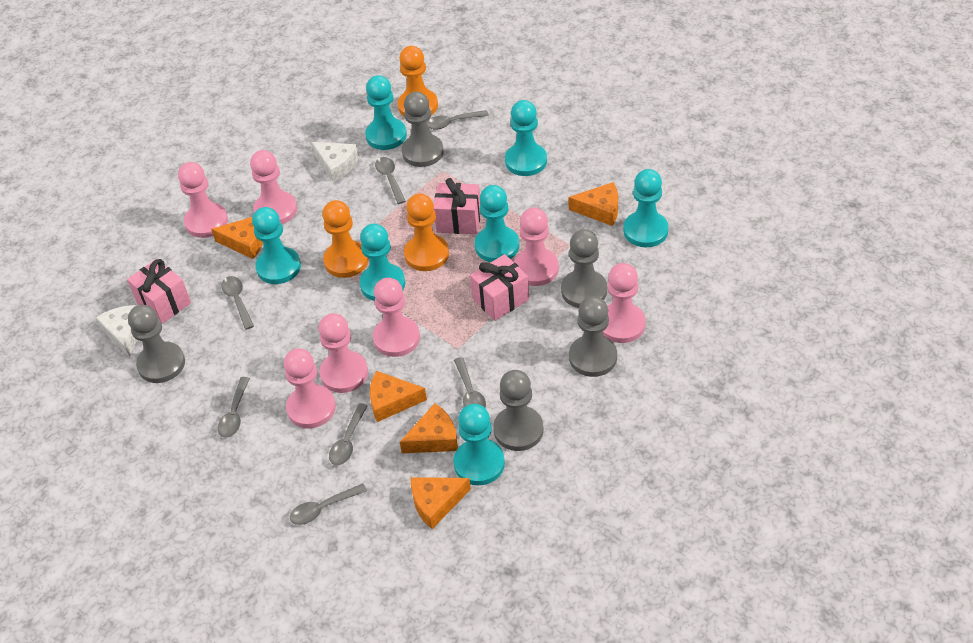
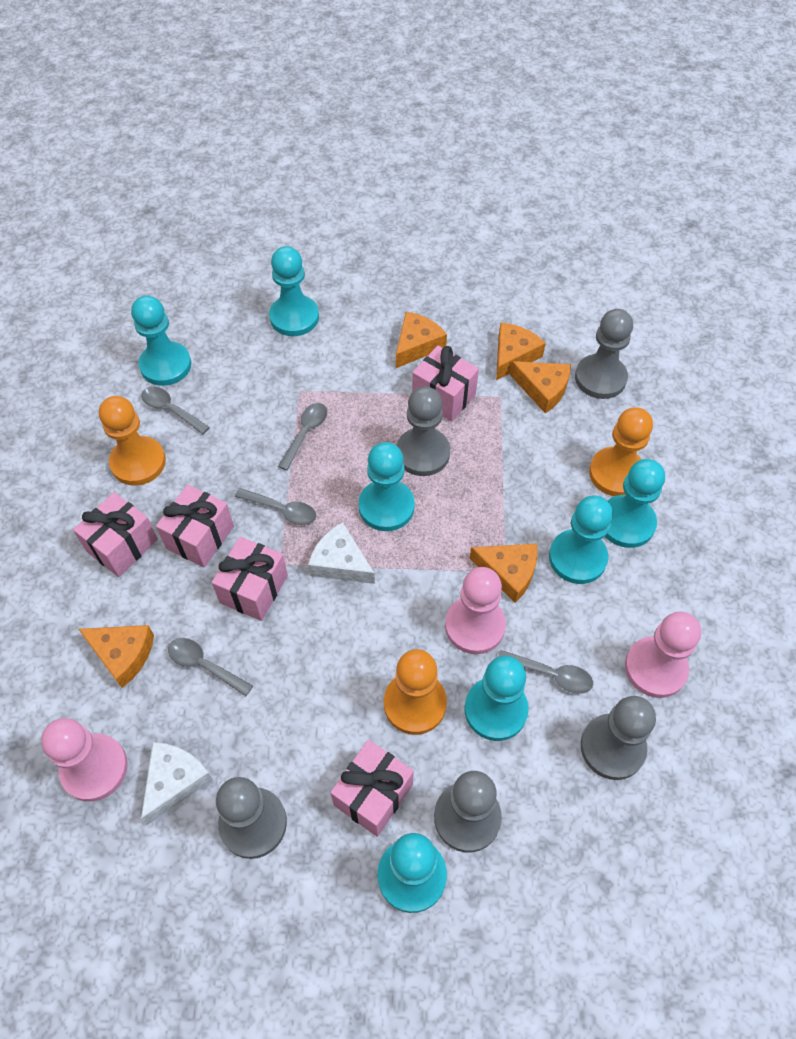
grey spoon: [218,377,250,438] [221,276,254,330] [290,483,367,525] [329,403,368,465] [375,157,406,204] [427,110,489,129] [454,357,486,408] = 7 -> [141,387,210,434] [168,638,253,696] [235,488,316,525] [278,403,327,470] [498,650,593,694] = 5
pink gift: [127,259,191,324] [434,178,481,234] [470,254,529,321] = 3 -> [73,492,158,577] [156,485,234,567] [212,537,288,621] [330,740,414,837] [412,346,479,422] = 5
pink pawn: [178,162,228,238] [250,150,297,224] [284,348,336,428] [319,313,368,393] [373,278,420,357] [514,207,559,286] [603,263,646,343] = 7 -> [41,718,128,802] [445,567,506,654] [625,611,701,698] = 3

